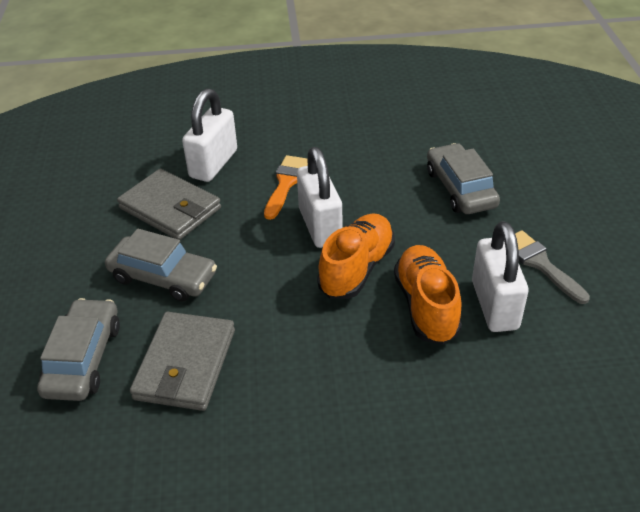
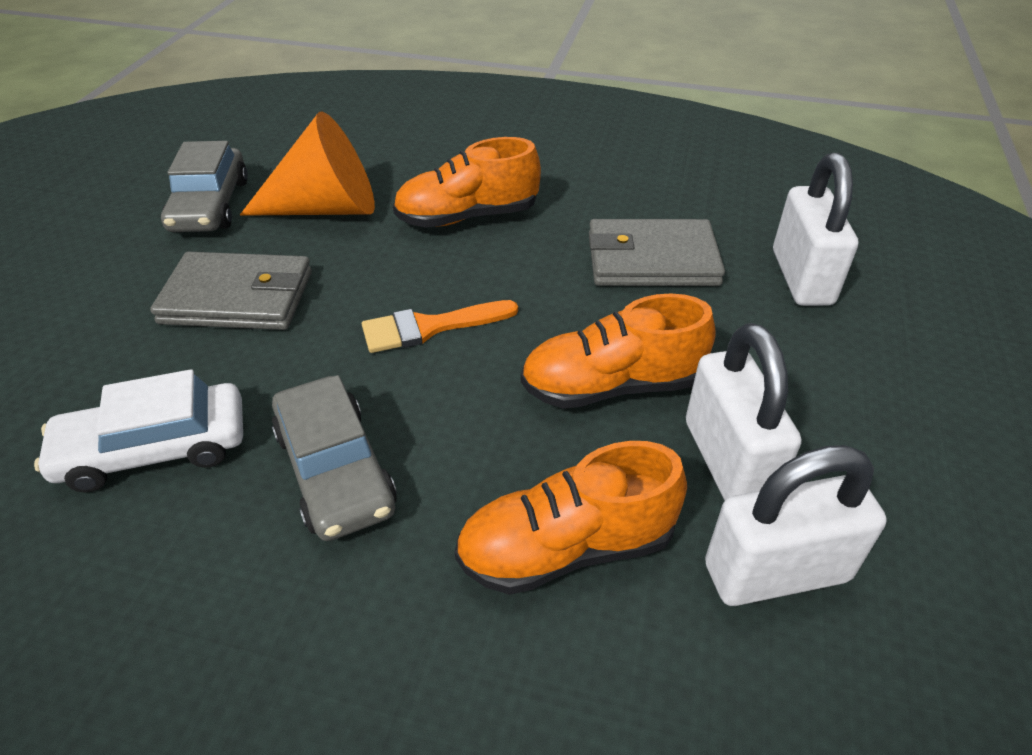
grey brush: [515,230,590,304] = 1 -> none = 0
grey car: [37,298,120,401] [105,229,217,302] [427,143,500,214] = 3 -> [161,141,248,232] [272,375,397,541] = 2
orange cone: none = 0 -> [240,111,375,216] = 1
orange shoe: [317,213,395,299] [394,245,462,345] = 2 -> [393,137,541,228] [455,441,687,595] [521,294,716,409] = 3
white car: none = 0 -> [34,369,243,492] = 1

